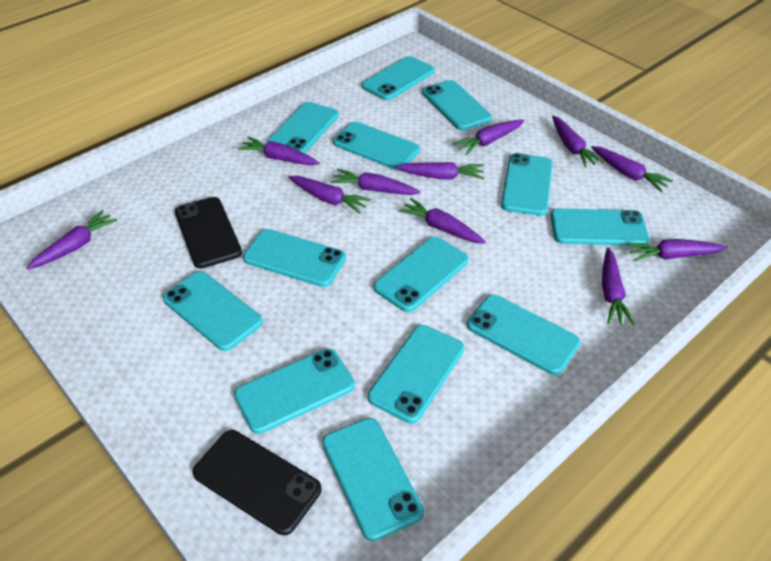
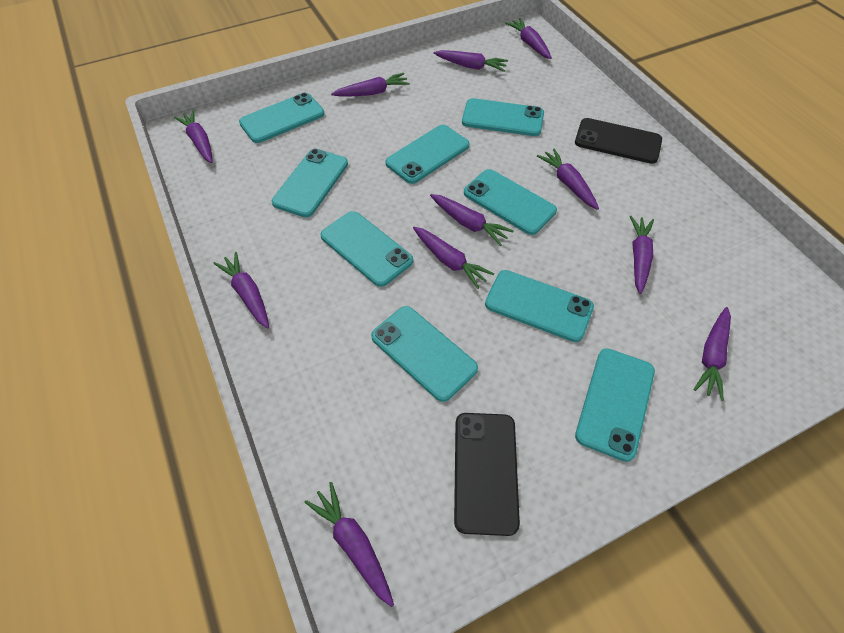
turquoise phone: [163,271,263,351] [234,349,355,434] [243,229,346,287] [267,102,339,154] [322,418,424,541] [333,122,420,170] [362,56,435,100] [368,325,464,424] [374,237,469,312] [422,80,492,130] [467,295,580,375] [501,153,553,216] [551,208,649,246] = 13 -> [239,93,324,143] [272,149,348,217] [321,211,413,287] [371,306,478,402] [385,125,469,184] [462,98,544,136] [464,169,557,235] [485,270,594,342] [575,348,655,462] = 9

